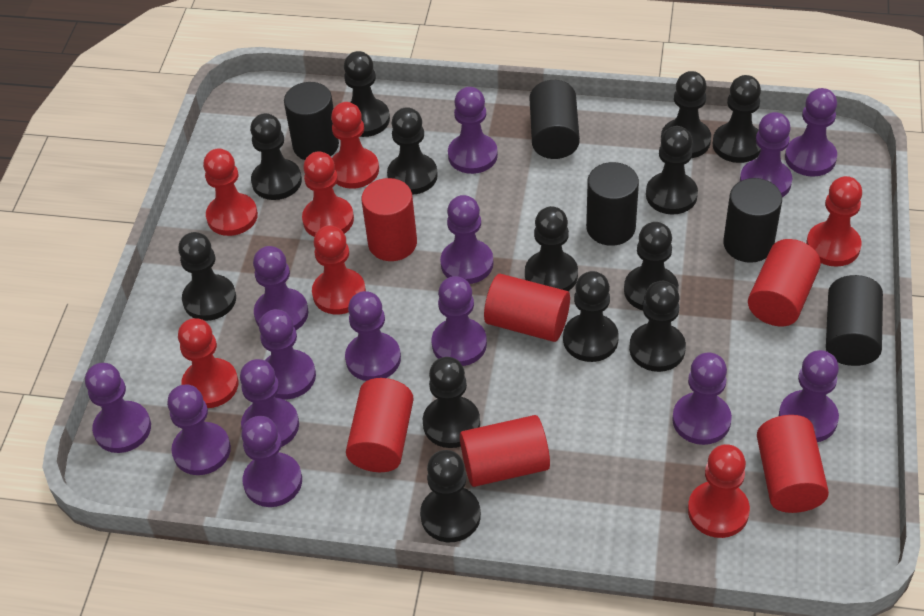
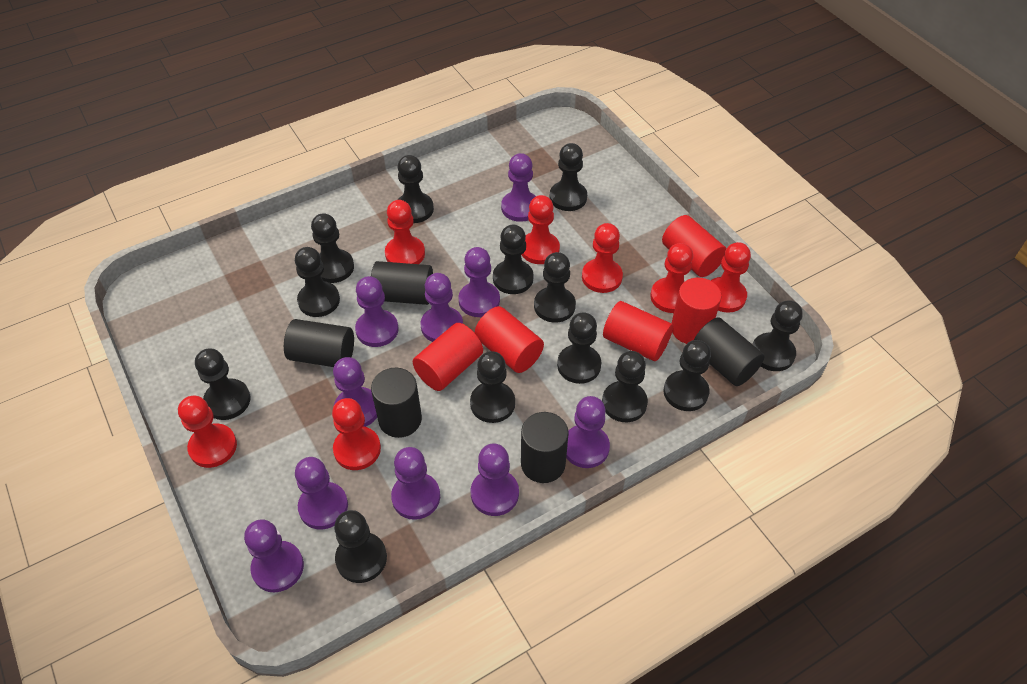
purple pawn: [85,363,151,453] [167,384,231,475] [240,359,299,447] [241,416,302,507] [253,246,308,330] [259,309,316,399] [345,291,401,381] [432,276,487,366] [440,195,493,284] [448,87,498,174] [672,353,732,445] [740,112,792,197] [779,350,839,442] [785,88,837,177] = 14 -> [244,519,304,592] [295,457,348,529] [333,357,377,427] [355,276,399,347] [391,447,440,520] [421,273,463,342] [458,247,500,317] [471,443,519,516] [501,153,536,222] [566,396,610,468] = 10
red cylinder: [346,378,414,472] [361,178,417,261] [460,415,550,487] [484,274,570,342] [748,239,821,326] [757,415,829,513] = 6 -> [413,323,483,391] [475,306,544,373] [603,301,673,361] [662,215,726,277] [672,278,721,344] = 5

